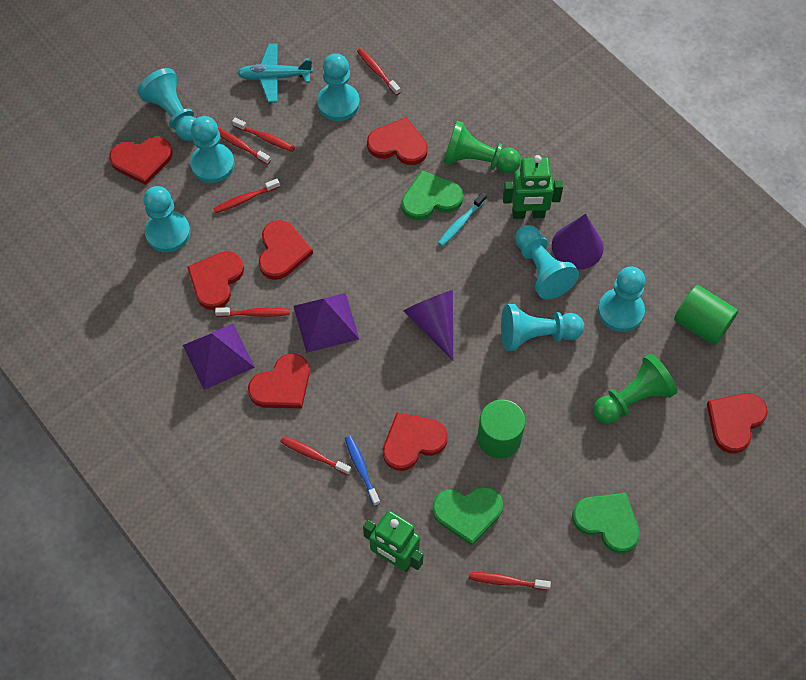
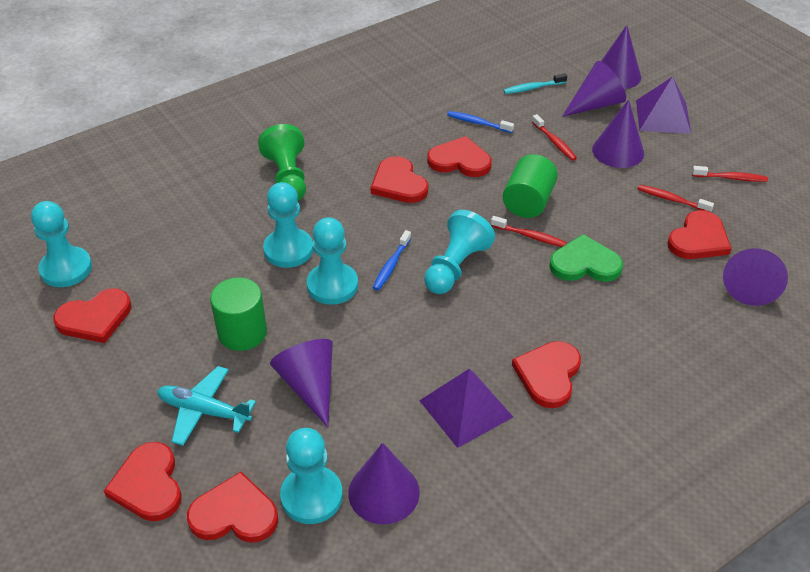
blue toothbrush: [345,435,380,506] = 1 -> [373,230,411,291] [447,111,514,133] = 2
green heart: [402,171,463,221] [432,487,503,546] [572,493,640,554] = 3 -> [549,234,623,282] = 1
green pawn: [443,121,521,174] [593,354,677,424] = 2 -> [258,124,306,201] = 1
green robot: [363,511,423,572] [503,155,563,219] = 2 -> none = 0
purple cone: [403,290,453,361] [552,214,604,269] = 2 -> [270,339,333,427] [348,443,420,524] [562,61,626,117] [592,99,644,168] [601,25,641,89] [723,248,788,306] = 6
red toothbrush: [213,179,280,213] [215,307,290,317] [218,128,271,165] [232,118,295,152] [280,436,351,475] [357,48,401,95] [469,572,551,590] = 7 -> [491,216,567,247] [532,114,577,161] [638,185,714,212] [692,166,768,182] = 4
turquoise pawn: [137,68,196,141] [144,186,190,252] [190,116,234,183] [317,53,360,121] [501,304,584,351] [515,225,579,300] [598,267,645,332] = 7 -> [31,201,92,287] [263,182,313,268] [280,428,343,524] [307,217,358,305] [424,210,495,294] = 5

